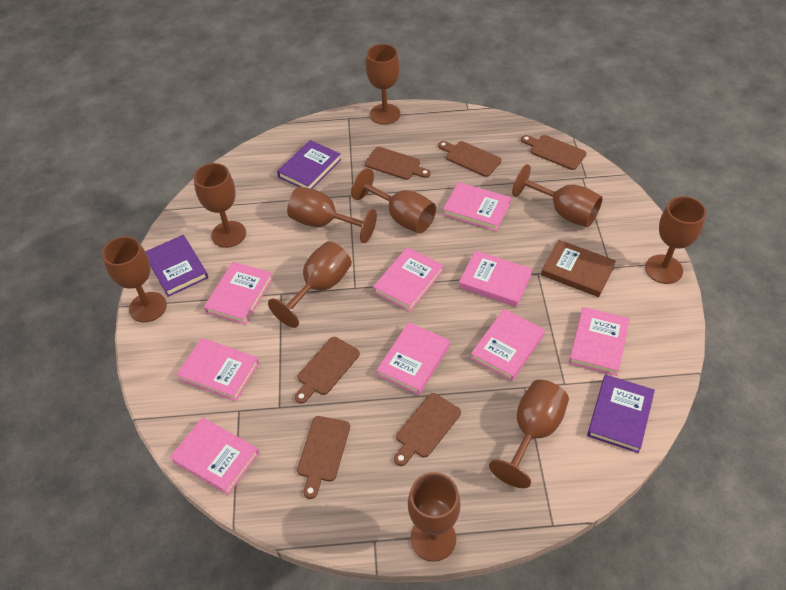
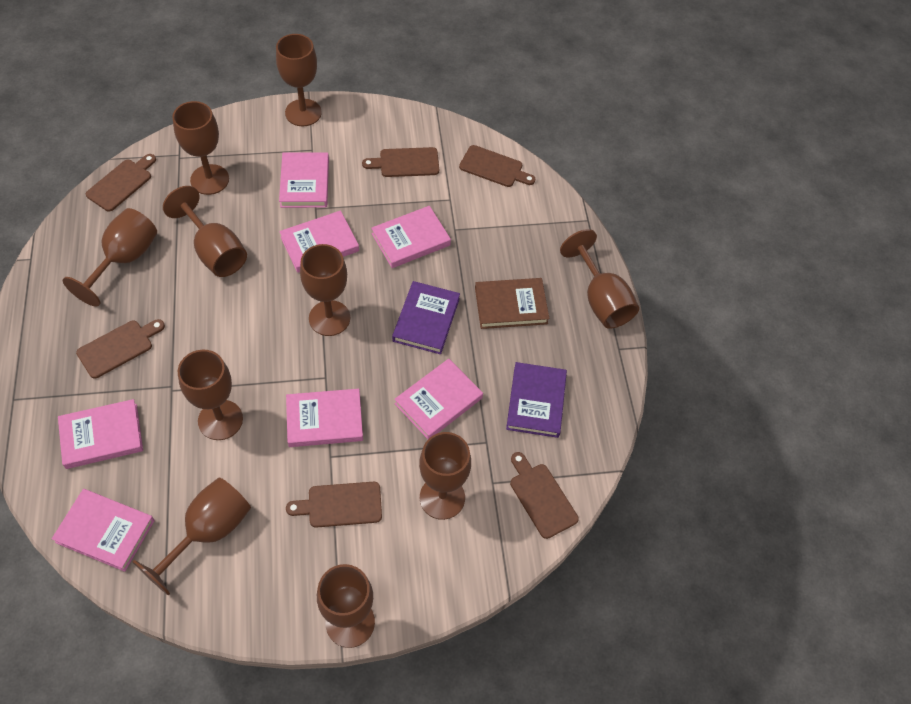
pink book: [170,417,259,495] [177,338,259,401] [204,262,273,325] [373,247,444,312] [377,322,450,395] [443,182,511,231] [459,250,533,307] [471,309,545,381] [569,307,630,376] = 9 -> [52,489,155,572] [58,399,143,469] [279,152,329,208] [279,211,359,273] [286,389,363,447] [371,206,451,268] [394,359,483,439] = 7
purple book: [146,235,208,297] [277,140,341,189] [587,375,655,453] = 3 -> [392,281,460,354] [506,362,567,438] = 2

